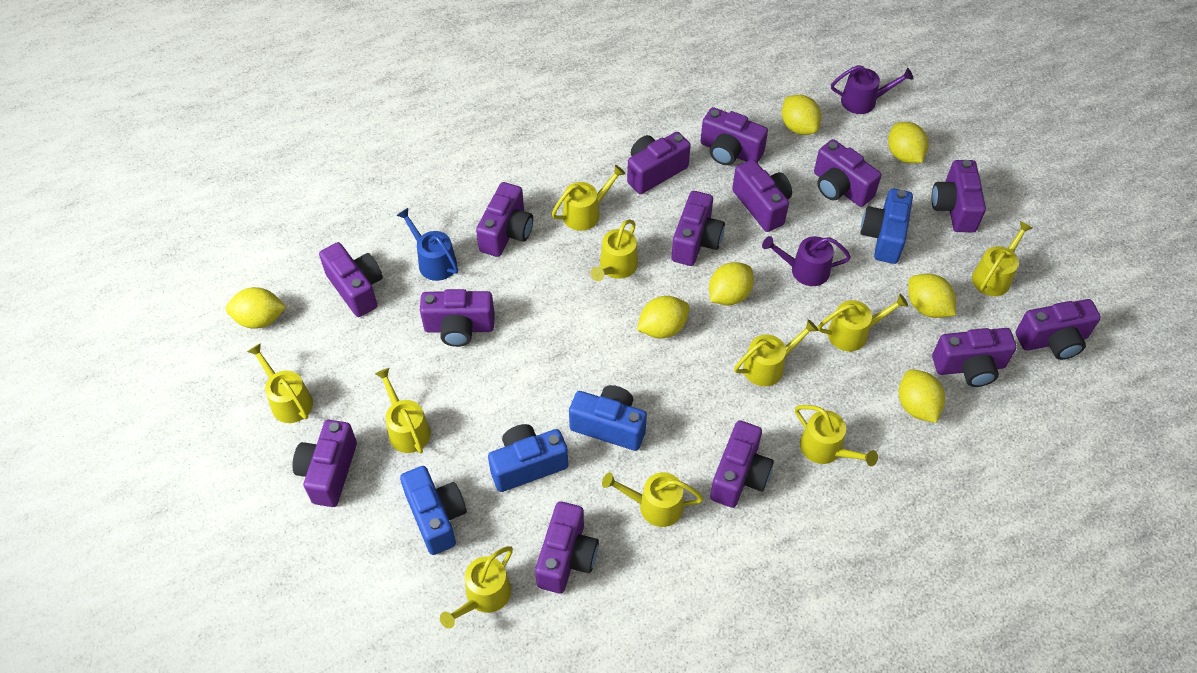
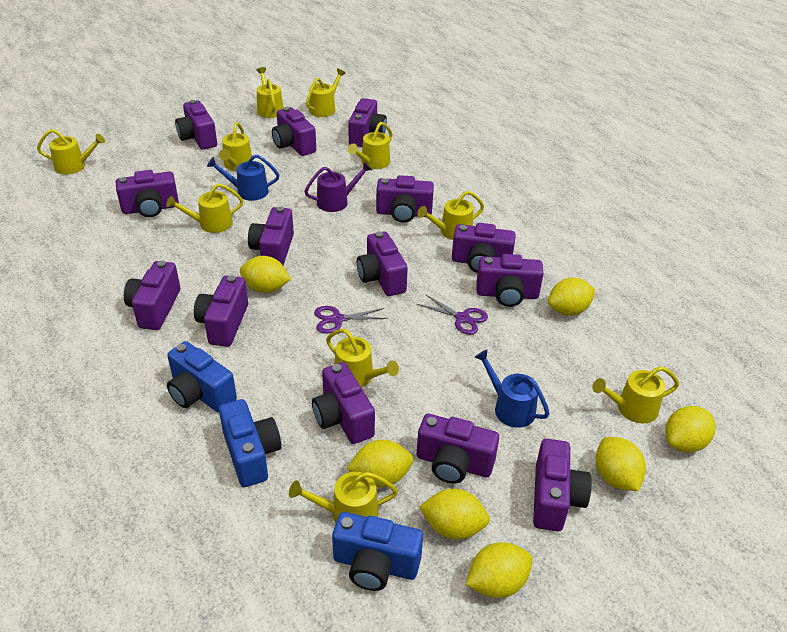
blue camera: [400,466,467,555] [488,424,568,492] [569,385,647,451] [860,189,913,264] = 4 -> [167,341,237,413] [219,399,282,487] [332,512,423,591] = 3
blue watering can: [396,208,458,281] = 1 -> [207,155,279,201] [475,350,550,428] = 2
purple scissors: none = 0 -> [314,306,387,334] [417,294,488,335] = 2
purple watering can: [762,236,851,286] [831,65,914,114] = 2 -> [304,162,372,212] = 1

